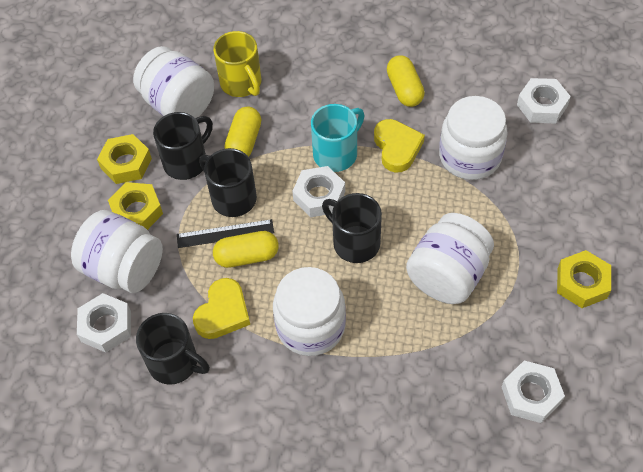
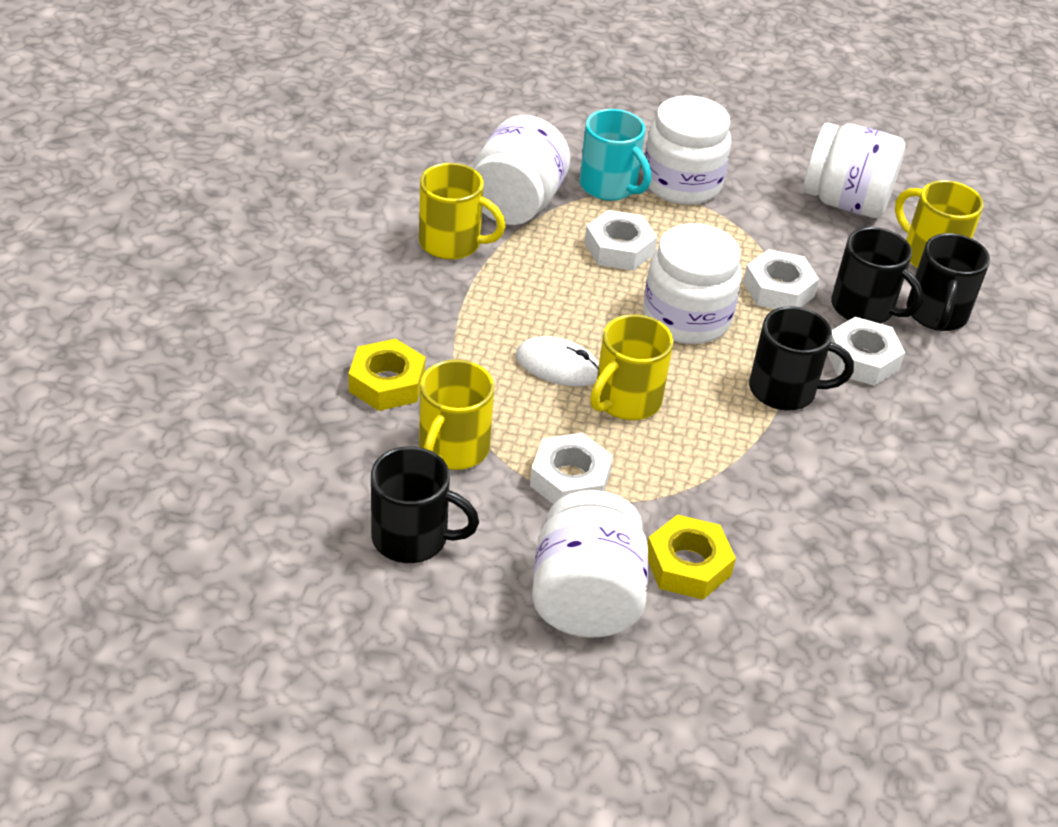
black ruler: [177,219,274,248] = 1 -> none = 0
white mouse: none = 0 -> [515,336,599,387] = 1
yellow capsule: [213,231,279,268] [224,107,261,157] [387,55,425,107] = 3 -> none = 0
yellow heart: [193,278,250,339] [374,119,425,173] = 2 -> none = 0
yellow mug: [213,31,261,97] = 1 -> [419,163,506,260] [419,359,494,470] [590,314,673,420] [895,180,984,268] = 4
yellow nut: [97,134,152,184] [108,182,163,230] [557,250,611,308] = 3 -> [349,339,426,411] [647,514,736,599] = 2

